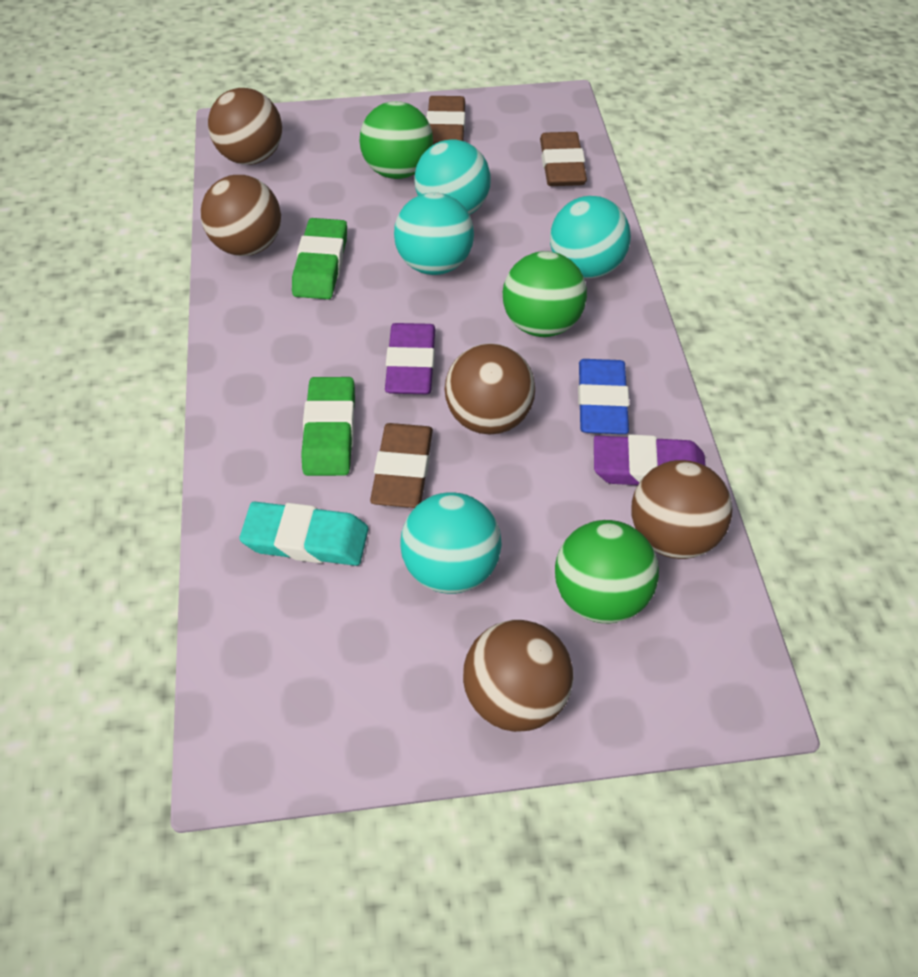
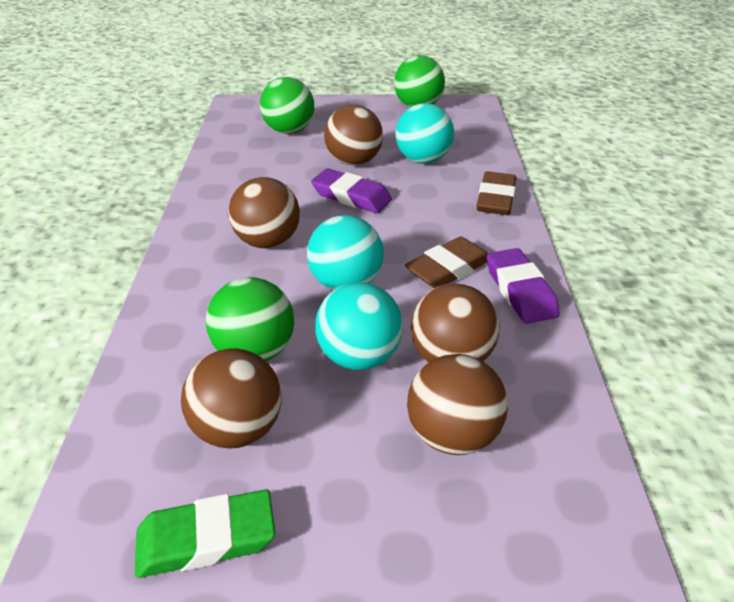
blue eraser: [578,359,629,434] = 1 -> none = 0
brown eraser: [370,423,433,508] [426,96,465,145] [540,132,587,186] = 3 -> [405,236,488,288] [476,171,517,215] = 2
green eraser: [292,218,347,299] [301,377,355,476] = 2 -> [135,489,275,578] = 1
turquoise ball: [394,192,474,275] [400,492,502,594] [414,139,491,215] [550,196,631,278] = 4 -> [307,215,384,290] [315,282,403,370] [395,103,454,164] = 3
turquoise eraser: [239,502,369,566] = 1 -> none = 0

